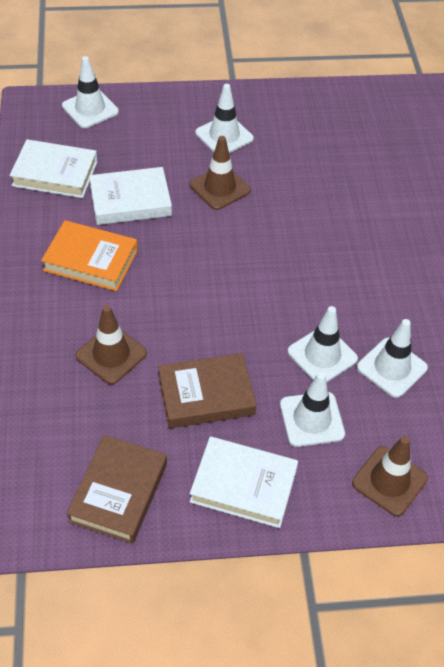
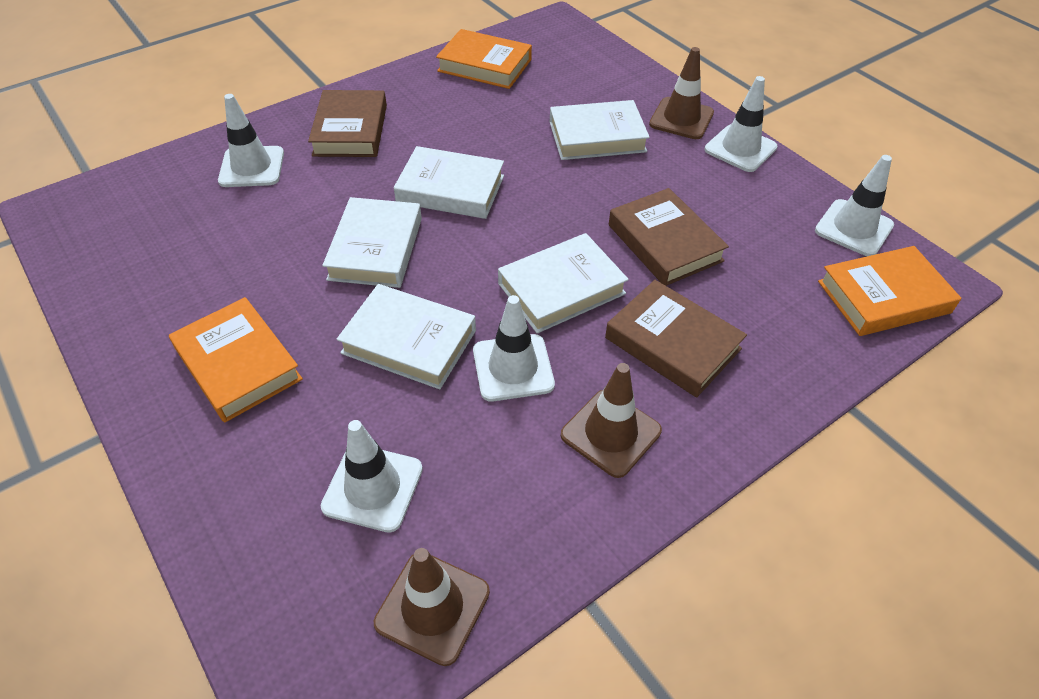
brown book: [66,435,167,544] [158,353,256,428] = 2 -> [308,90,387,157] [605,280,747,397] [609,188,729,286] = 3
orange book: [41,220,138,291] = 1 -> [169,297,303,422] [436,29,532,89] [818,246,961,336] = 3
white book: [10,139,98,198] [89,167,172,225] [190,436,298,528] = 3 -> [322,197,422,288] [337,284,476,389] [394,146,504,219] [498,233,629,333] [550,100,650,160] = 5

